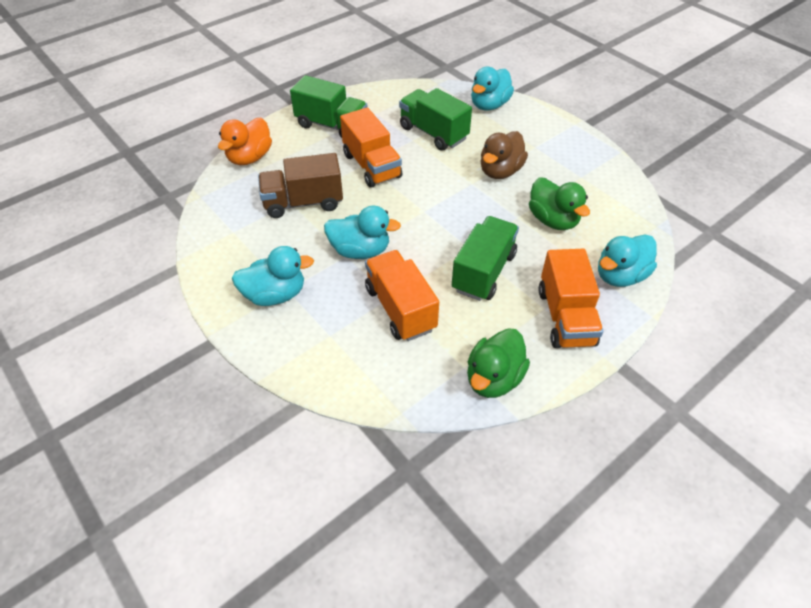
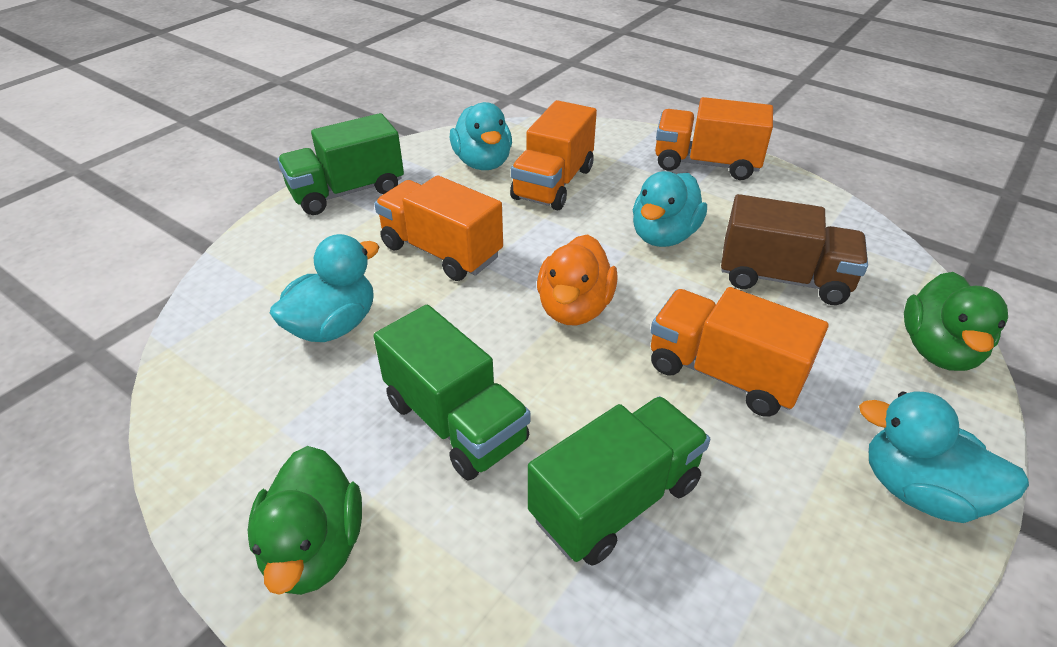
brown duck: [481,131,528,179] = 1 -> none = 0
orange truck: [340,107,402,188] [365,250,439,341] [539,249,603,348] = 3 -> [374,175,503,281] [510,100,597,210] [650,287,828,417] [655,97,773,180] = 4

